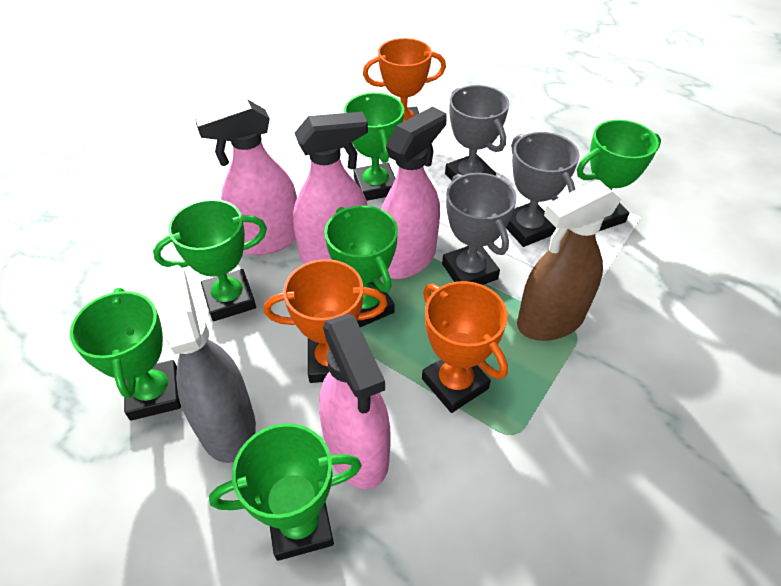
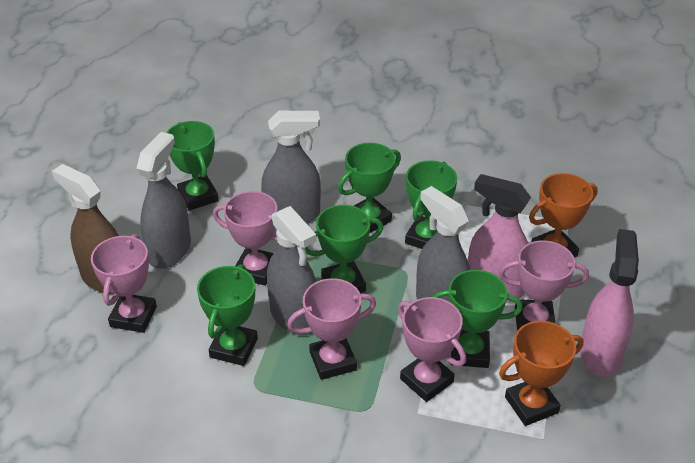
grey spray bottle: [155,265,256,463] = 1 -> [136,132,191,269] [261,111,321,224] [267,206,316,335] [416,186,470,301] = 4
grey trophy: [442,173,516,285] [445,85,509,181] [506,132,580,247] = 3 -> none = 0
orange trophy: [264,259,388,383] [363,38,446,122] [422,281,508,413] = 3 -> [499,321,583,426] [529,173,598,258] = 2
pink spray bottle: [194,99,297,255] [293,112,368,264] [319,314,391,489] [381,107,447,279] = 4 -> [468,174,531,301] [580,229,639,377] = 2
pink trophy: none = 0 -> [91,234,157,333] [213,191,277,286] [287,278,376,380] [398,297,466,402] [499,240,589,331] = 5

